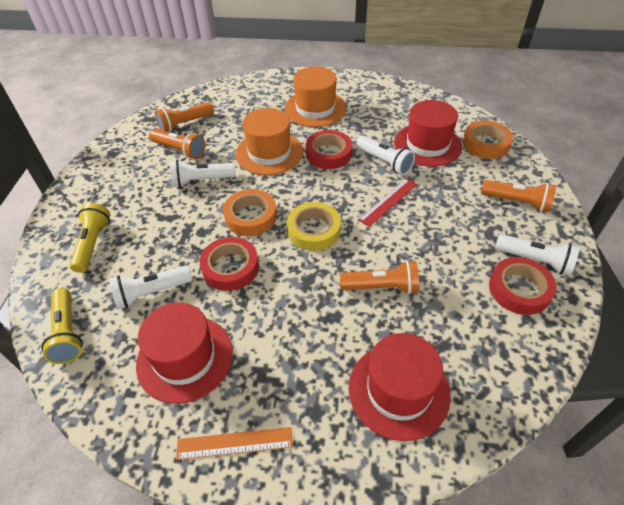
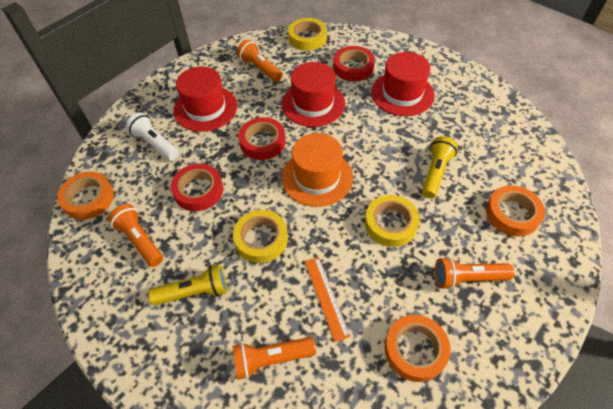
orange hat: [236,108,303,175] [285,67,346,127] = 2 -> [282,133,353,207] = 1
orange tape: [223,189,277,236] [463,120,513,159] = 2 -> [57,171,114,220] [385,315,450,382] [486,185,545,237] = 3
red ruler: [358,178,417,227] = 1 -> none = 0
white flashlight: [109,265,193,309] [170,159,236,187] [356,136,415,175] [495,234,580,276] = 4 -> [126,112,179,161] = 1
yellow tape: [287,202,341,251] = 1 -> [233,210,288,263] [288,18,327,51] [365,195,420,247] = 3

